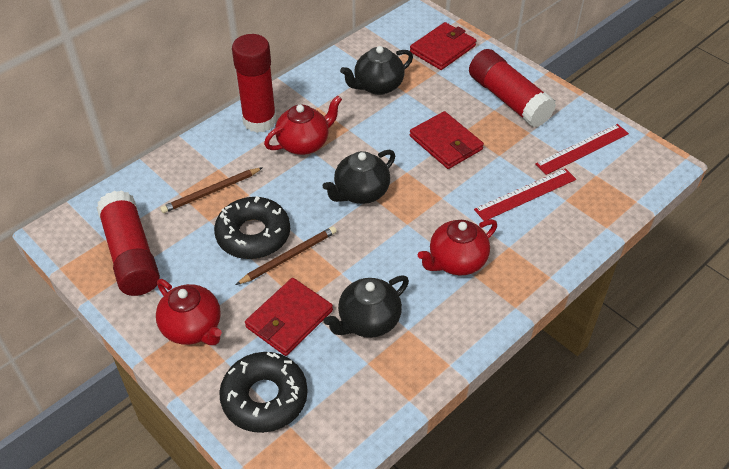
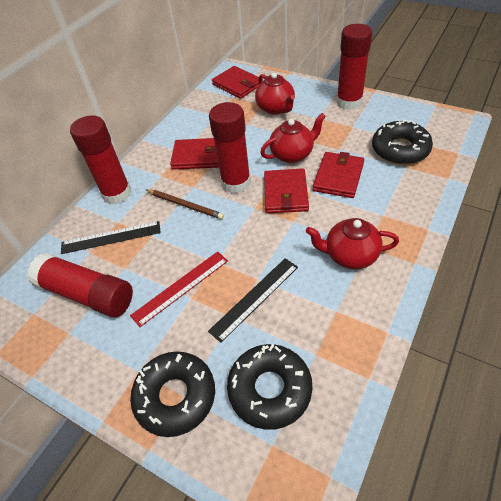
black donut: [214,196,290,259] [219,352,308,433] = 2 -> [130,351,215,437] [227,344,313,430] [372,119,433,165] = 3
black ruler: none = 0 -> [61,221,161,254] [208,258,298,343] = 2
black teapot: [323,150,395,204] [324,275,409,338] [340,46,413,95] = 3 -> none = 0
brown pencil: [160,167,263,213] [236,226,337,285] = 2 -> [145,189,224,219] = 1
red glue stick: [97,191,160,296] [232,34,276,133] [469,49,556,127] = 3 -> [27,253,133,317] [70,115,131,204] [209,102,251,193] [336,24,372,110] = 4
red ruler: [474,168,576,221] [535,124,629,175] = 2 -> [130,251,228,327] = 1
red wallet: [245,278,333,356] [410,22,476,70] [410,111,484,169] = 3 -> [170,138,219,170] [212,66,263,99] [264,168,309,213] [313,152,364,198] = 4

